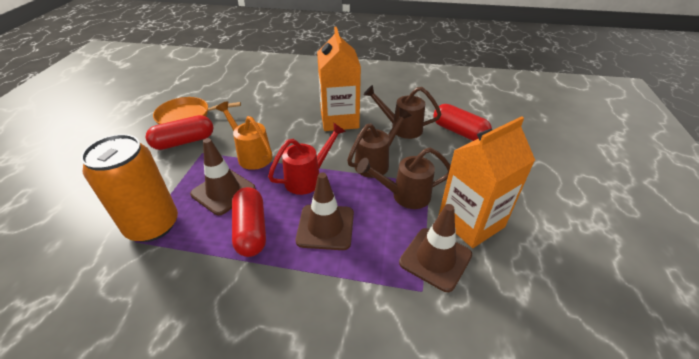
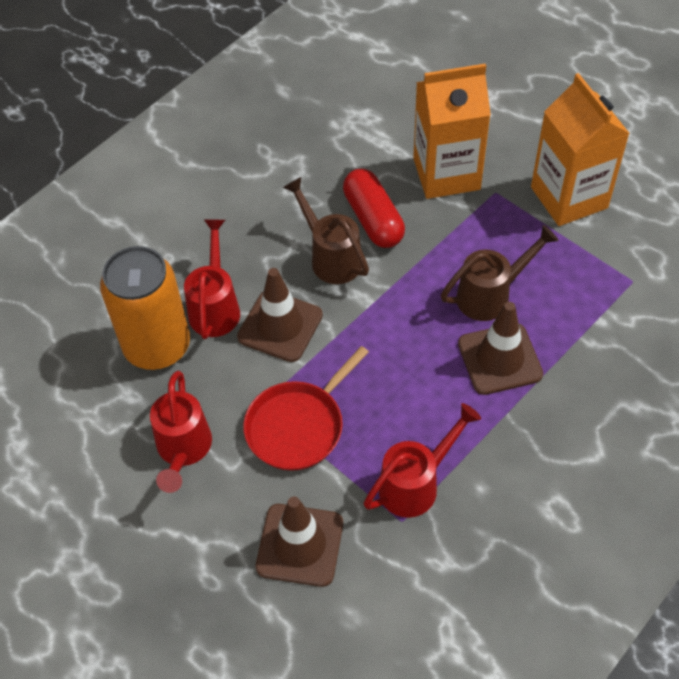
brown watering can: [347,108,412,178] [357,148,451,209] [364,85,441,139] = 3 -> [283,177,369,284] [441,225,559,321] = 2
orange pan: [153,97,241,124] = 1 -> none = 0
orange watering can: [216,101,272,170] = 1 -> none = 0
red capsule: [146,115,213,150] [232,187,266,257] [433,104,492,141] = 3 -> [343,169,405,248] = 1
red pan: none = 0 -> [243,346,369,471] = 1
red watering can: [268,123,346,195] = 1 -> [150,371,212,493] [184,219,240,339] [364,403,481,518] = 3

